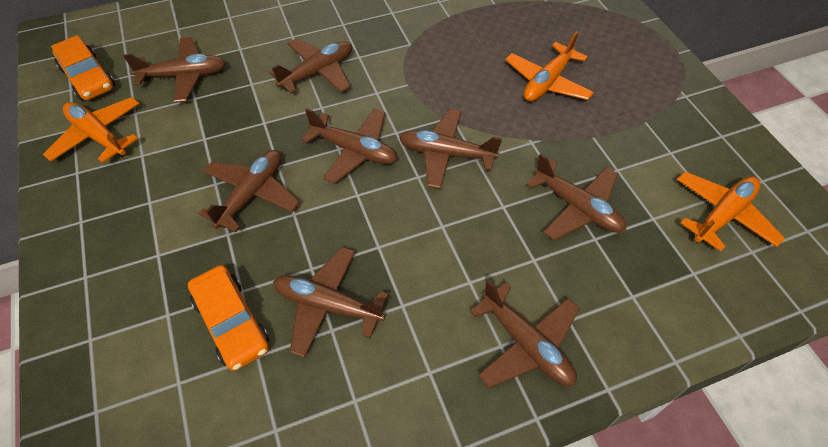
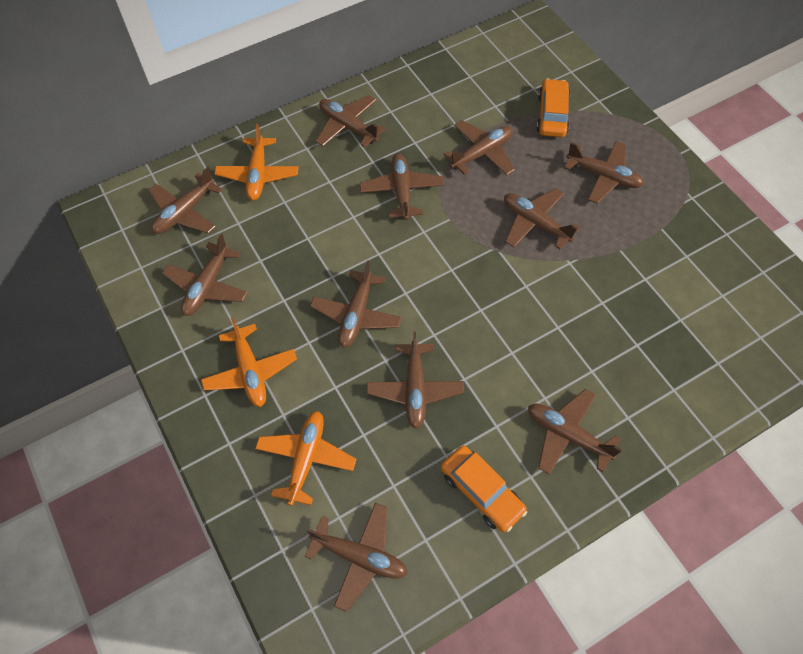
brown plane: [124,37,226,103] [199,150,300,233] [269,38,352,93] [273,247,389,358] [302,108,397,184] [399,109,502,189] [469,280,580,388] [526,153,626,241] = 8 -> [149,167,222,234] [162,234,248,316] [305,503,408,612] [310,260,402,348] [316,95,386,148] [360,153,444,220] [367,332,464,429] [443,120,515,175] [504,188,580,249] [528,389,622,475] [564,141,644,204] = 11

